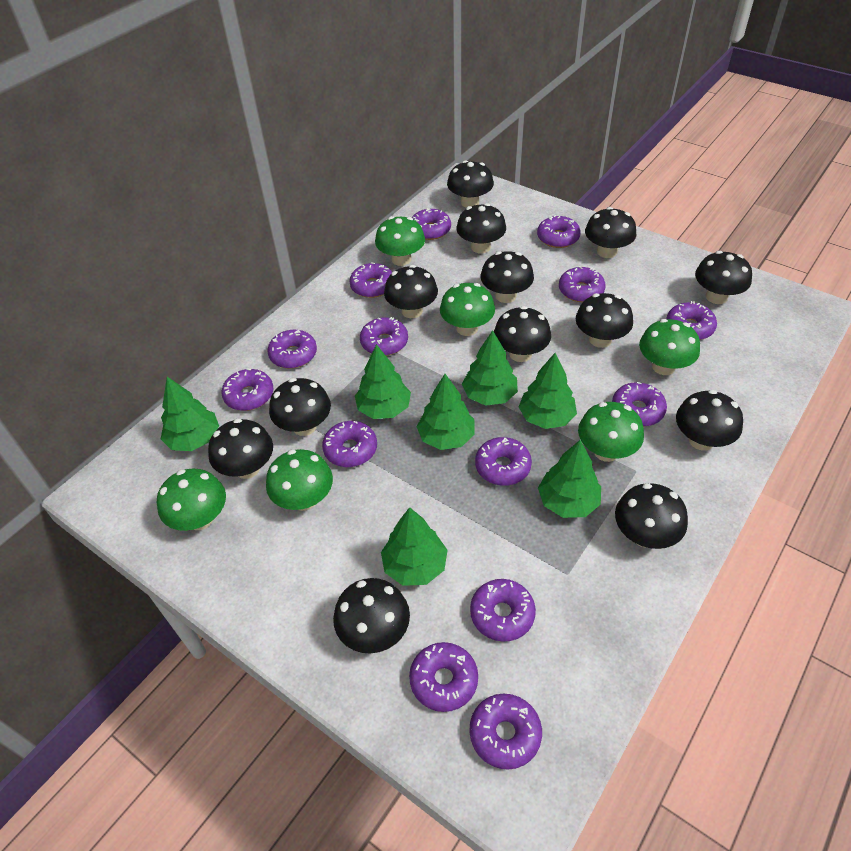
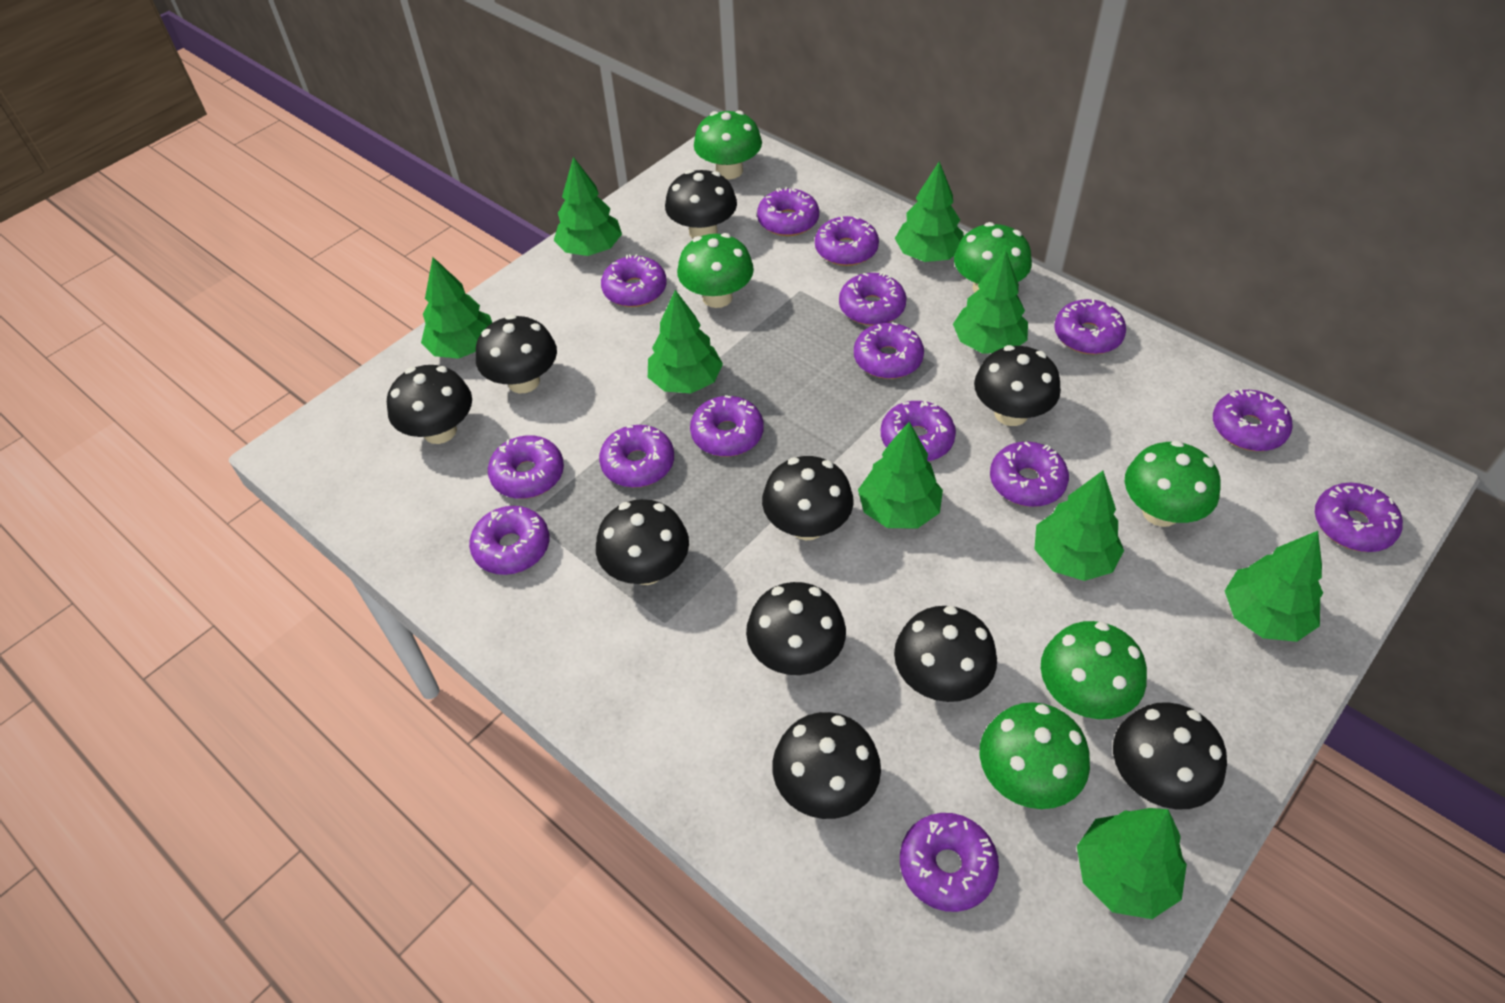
black mushroom: [208,418,273,479] [269,378,331,436] [333,578,410,654] [384,265,438,318] [447,160,494,208] [457,203,506,253] [480,251,534,303] [494,306,551,362] [576,293,633,348] [585,207,636,258] [615,483,688,549] [676,390,743,451] [695,251,752,304] = 13 -> [387,365,472,444] [476,314,557,393] [596,499,689,585] [665,169,737,238] [746,582,846,675] [762,456,854,540] [772,712,881,819] [894,606,997,702] [974,345,1061,426] [1113,702,1227,810] = 10
green tree: [161,377,219,451] [355,344,411,419] [381,507,448,586] [417,374,475,450] [462,330,518,406] [519,353,577,429] [538,440,601,518] = 7 -> [421,257,492,359] [554,157,622,256] [648,290,723,393] [858,422,943,528] [895,161,964,262] [953,250,1028,354] [1034,471,1124,581] [1077,808,1187,919] [1225,531,1323,642] = 9
purple donut: [221,368,274,411] [267,330,317,369] [322,421,377,467] [349,262,392,298] [360,317,408,356] [409,642,478,712] [412,208,451,240] [469,694,542,770] [470,579,536,642] [475,437,532,486] [537,215,581,248] [559,266,606,302] [612,382,667,427] [666,301,717,340] = 14 -> [469,506,549,575] [488,435,564,499] [599,425,674,488] [601,254,667,307] [690,395,764,457] [757,187,819,236] [815,216,879,266] [839,272,907,326] [854,322,924,379] [881,401,956,461] [900,813,999,912] [990,442,1069,507] [1054,299,1126,354] [1213,389,1293,451] [1315,483,1403,552] = 15

